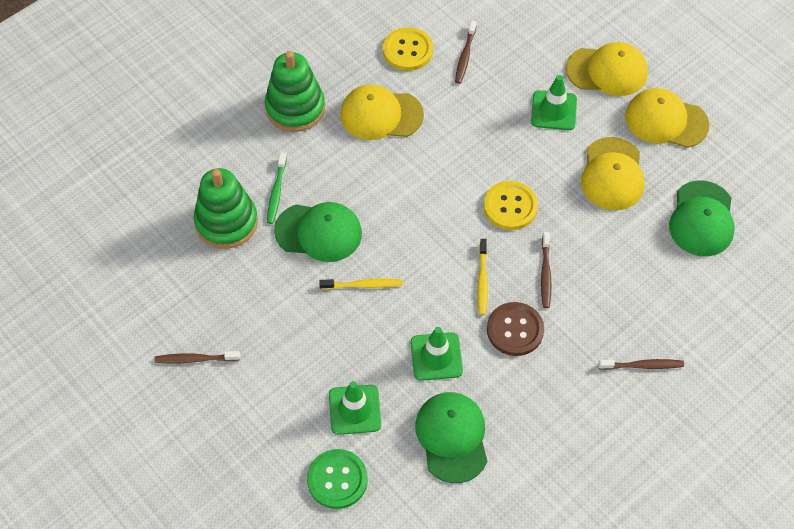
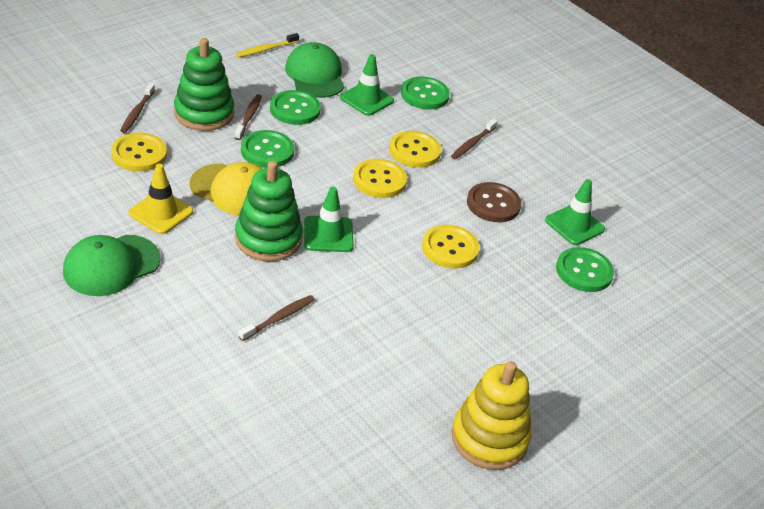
green button: [307,449,368,509] = 1 -> [241,130,294,168] [270,90,321,125] [401,77,450,110] [556,247,614,292] = 4
green cap: [274,202,362,262] [415,392,487,483] [669,180,735,256] = 3 -> [63,235,161,296] [285,42,344,98] = 2
green toothbrush: [267,153,287,224] = 1 -> none = 0
yellow button: [383,27,433,71] [484,181,538,230] = 2 -> [111,133,167,172] [353,159,407,198] [389,131,441,168] [422,225,480,269] = 4
yellow cap: [340,85,424,140] [566,42,648,96] [581,137,645,210] [625,88,709,148] = 4 -> [190,162,263,215] = 1
yellow stacking toy: none = 0 -> [452,361,531,470] = 1
yellow toothbrush: [319,279,403,289] [477,239,488,315] = 2 -> [236,33,299,58] = 1
yellow traffic cone: none = 0 -> [129,164,193,234] = 1

